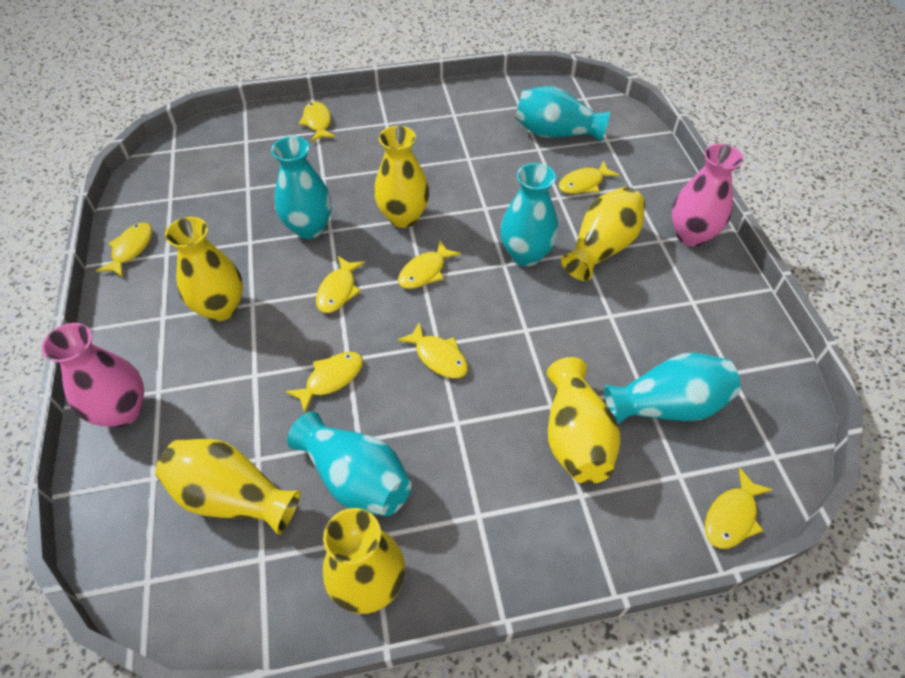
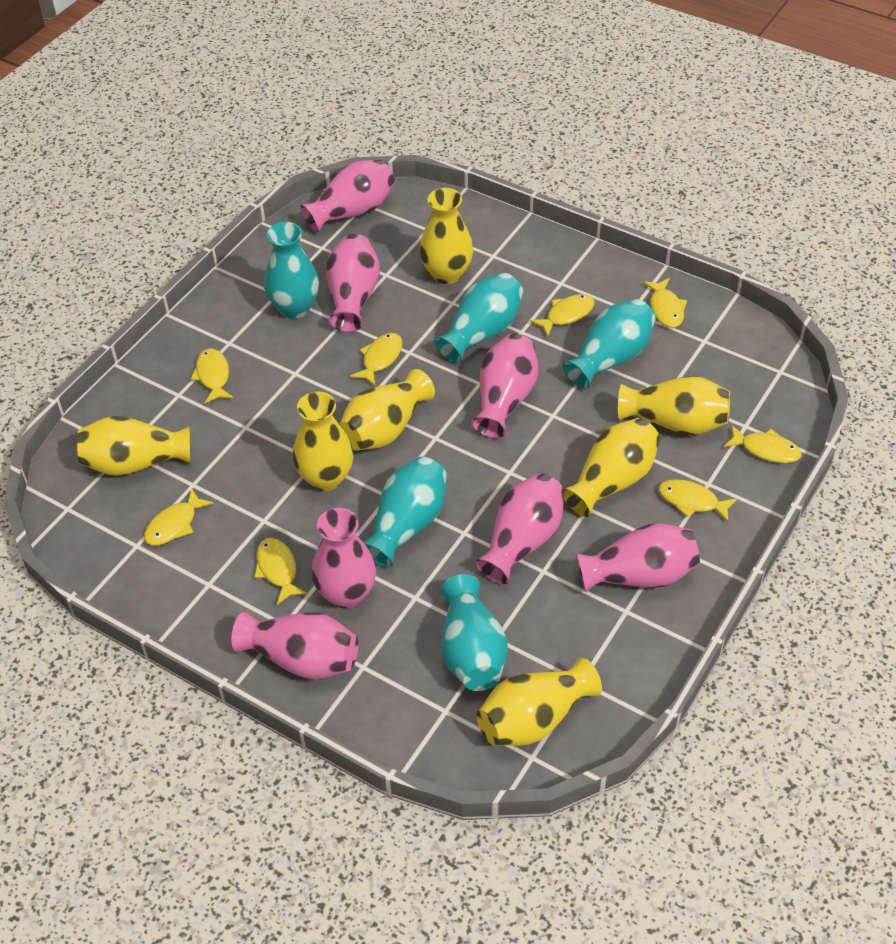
pink vase: [41,323,144,428] [672,144,744,246] = 2 -> [231,612,358,680] [300,159,395,233] [311,508,376,609] [326,234,380,332] [471,333,538,438] [475,473,564,584] [576,523,700,592] = 7
yellow vase: [155,439,301,535] [165,217,243,321] [323,508,405,614] [374,126,429,228] [547,357,621,484] [561,187,645,281] = 6 -> [77,416,190,476] [293,392,354,491] [339,369,435,451] [419,188,473,284] [477,657,602,746] [564,418,660,517] [618,376,730,435] = 7

